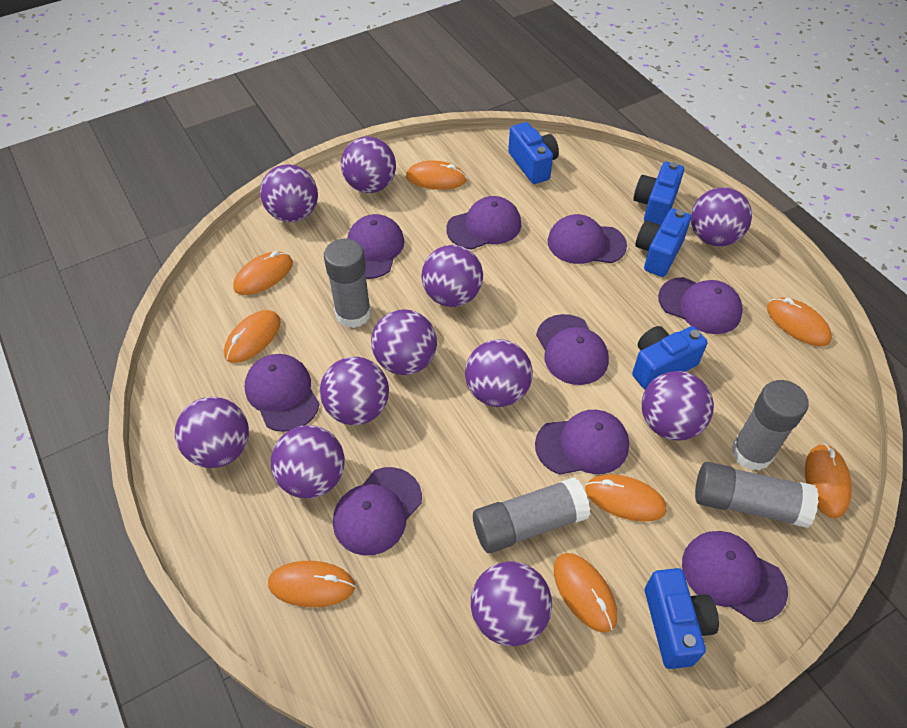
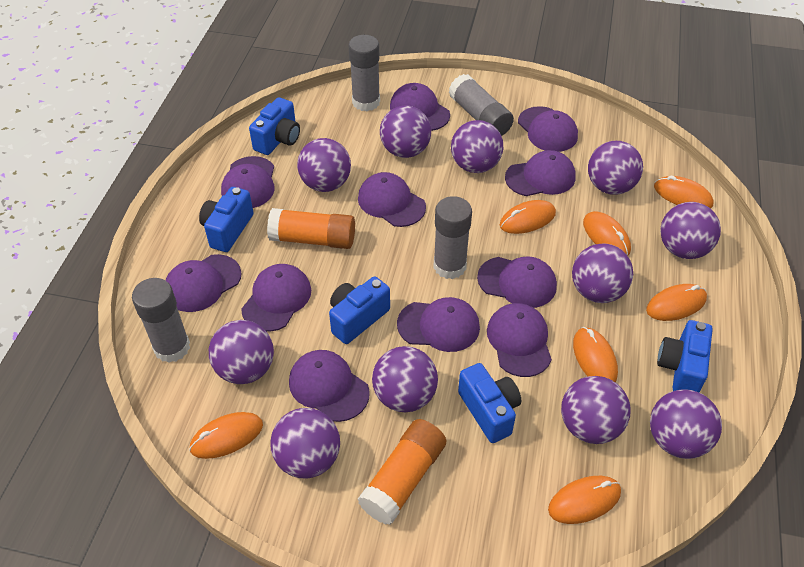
orange glue stick: none = 0 -> [267,208,355,249] [358,419,446,525] = 2
orange mouse: [224,310,281,363] [233,251,293,295] [268,561,355,607] [406,161,467,190] [554,553,617,633] [585,474,667,522] [767,297,832,346] [805,444,852,518] = 8 -> [189,412,263,459] [500,200,556,234] [548,476,621,524] [573,327,618,382] [583,211,631,256] [646,284,707,321] [654,176,714,209] = 7
purple cap: [244,354,319,432] [333,467,422,555] [347,214,405,279] [446,196,521,249] [535,410,629,475] [536,314,609,385] [548,214,627,264] [658,277,743,334] [682,531,788,622] = 9 -> [165,254,242,312] [221,156,275,208] [241,264,311,332] [289,350,370,422] [358,172,426,227] [390,83,450,131] [397,297,480,352] [477,256,557,308] [487,303,552,377] [505,150,576,196] [518,106,578,152] = 11

